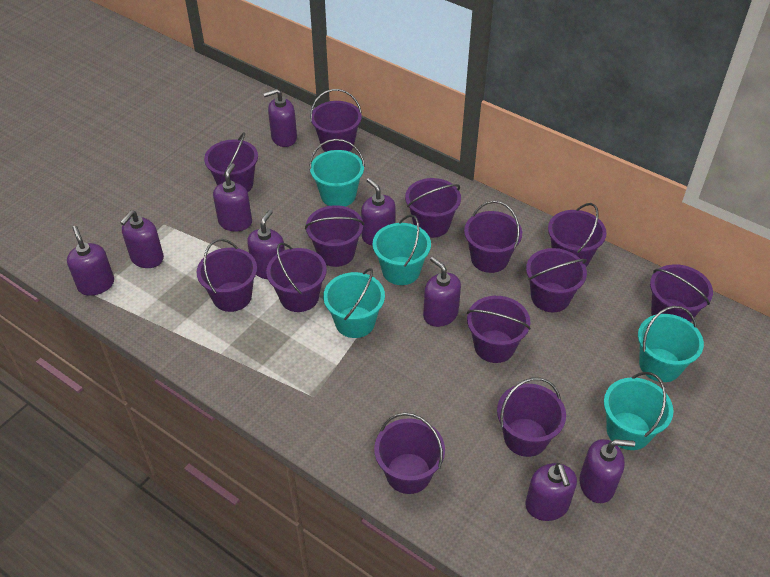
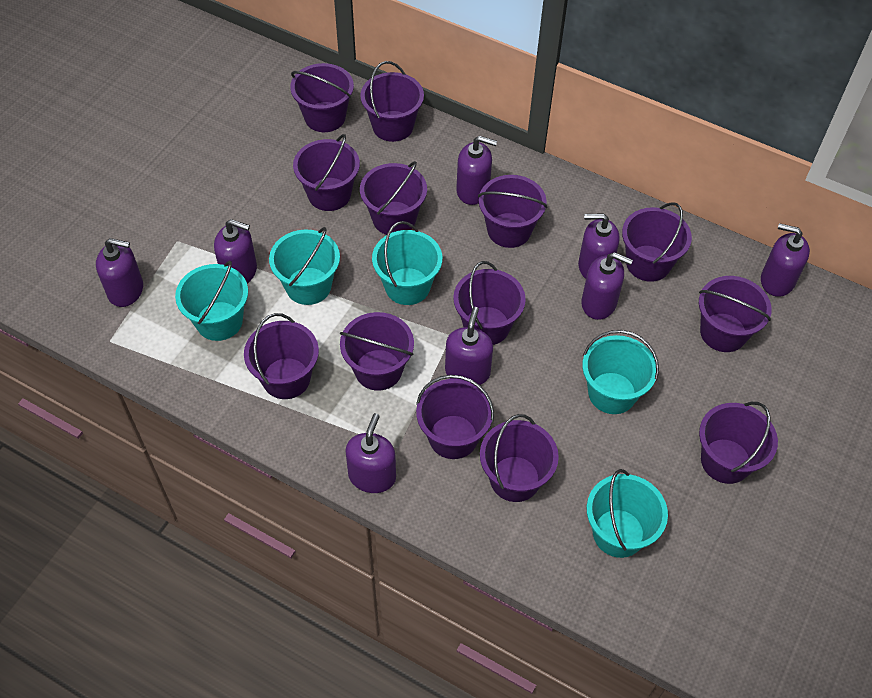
purple soap dispenser: [67,226,114,296] [120,210,164,268] [213,163,252,231] [247,210,285,279] [263,89,297,147] [361,178,396,246] [423,257,461,327] [525,463,577,521] [579,439,635,503] = 9 -> [96,238,143,307] [214,219,257,284] [345,413,396,493] [445,307,493,385] [456,136,497,205] [578,213,620,279] [581,252,633,320] [761,223,810,297] = 8

